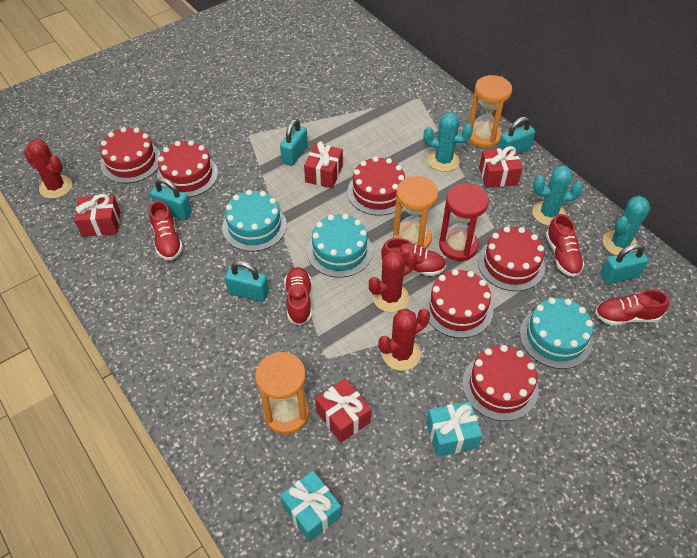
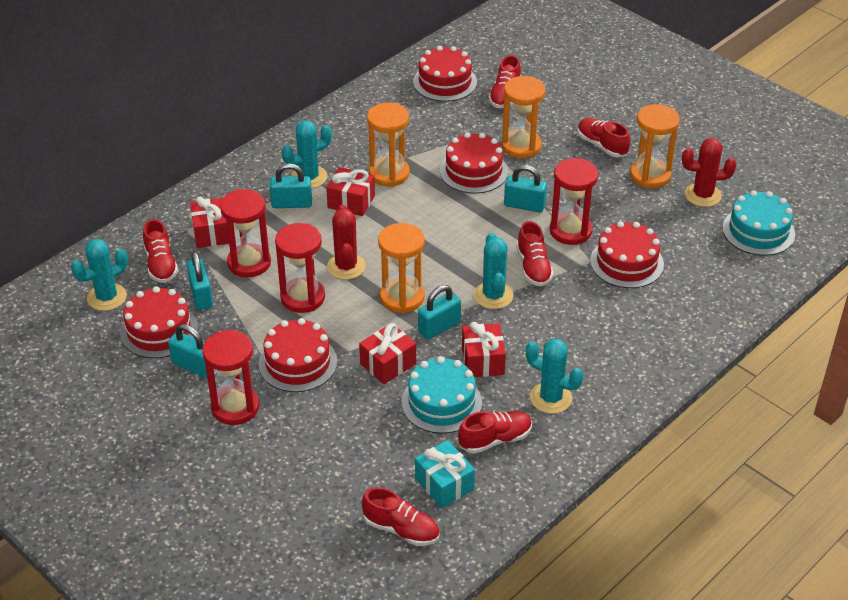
orange hourglass: [255,352,309,434] [393,176,438,249] [469,75,512,148] = 3 -> [367,103,410,187] [378,223,424,313] [502,76,545,158] [630,104,680,188] = 4
red cactus: [24,139,72,199] [369,250,417,312] [378,309,430,371] = 3 -> [327,205,366,280] [682,138,736,207] = 2
red cake: [100,127,160,183] [157,140,218,197] [347,156,405,216] [423,269,493,338] [462,345,539,421] [478,227,545,291] = 6 -> [120,286,198,358] [259,318,337,392] [413,46,477,102] [440,132,508,193] [590,221,664,288] = 5
red hourglass: [439,183,489,261] = 1 -> [202,330,259,425] [220,189,271,277] [275,223,325,313] [550,158,598,245] = 4
red shoe: [149,200,183,260] [284,267,312,325] [381,238,446,276] [546,214,584,277] [595,290,669,325] = 5 -> [143,219,178,283] [362,487,440,546] [458,411,532,454] [489,55,521,108] [516,221,553,286] [577,118,630,158] = 6
turquoise cactus: [423,112,473,172] [532,165,583,226] [603,196,651,255] = 3 -> [71,239,128,311] [282,120,332,188] [474,233,513,309] [526,339,583,414] = 4
turquoise cake: [222,190,287,251] [307,214,373,278] [520,298,593,369] = 3 -> [402,356,482,434] [722,190,795,256] = 2
turquoise gift: [280,471,341,542] [426,401,482,457] = 2 -> [415,440,475,508] = 1

